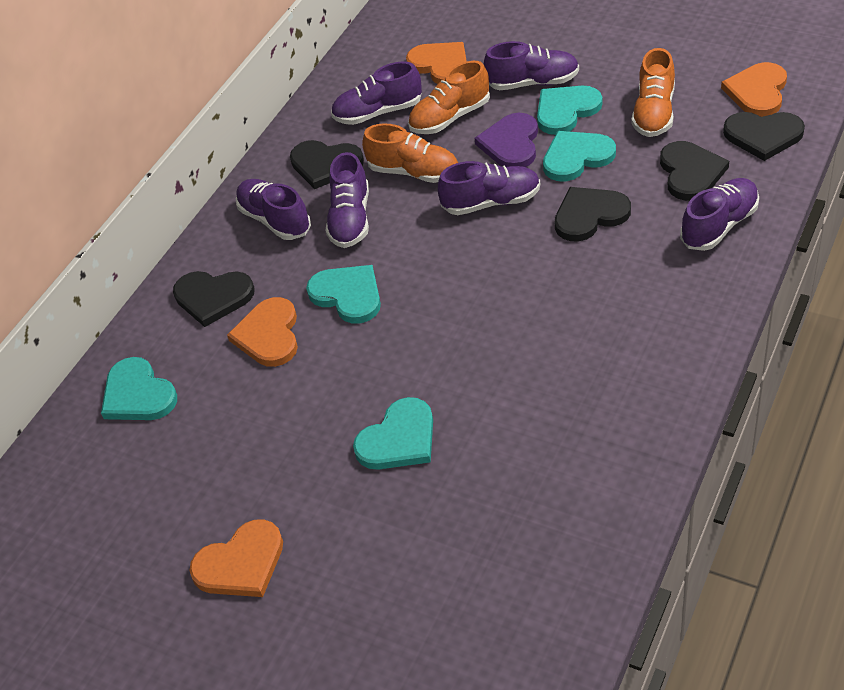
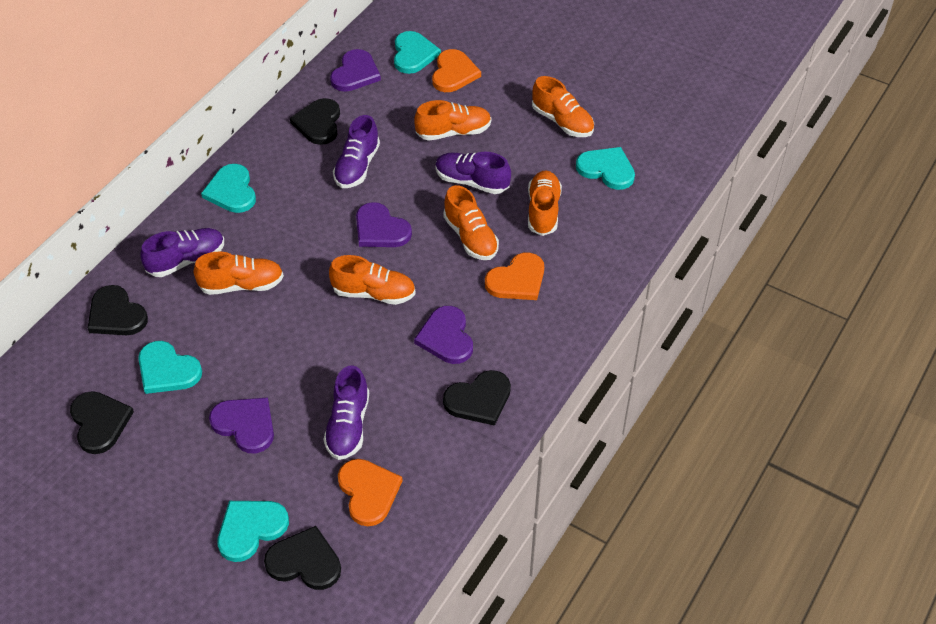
orange heart: [190,519,283,597] [227,297,298,367] [406,42,467,84] [721,62,787,117] = 4 -> [338,459,403,526] [432,49,481,92] [485,253,544,300] = 3
orange shoe: [362,123,458,183] [408,61,490,134] [631,48,675,137] = 3 -> [194,251,284,295] [329,255,416,305] [414,100,491,141] [443,185,499,260] [528,170,562,236] [532,76,594,137] = 6
purple heart: [474,113,538,167] = 1 -> [209,398,274,453] [330,49,381,92] [356,202,412,247] [414,306,473,364] = 4
purple shoe: [236,179,311,240] [326,152,369,248] [331,61,422,125] [438,161,540,215] [484,41,579,90] [680,178,759,251] = 6 -> [140,228,224,277] [323,365,369,460] [333,115,380,188] [435,152,511,194] = 4

